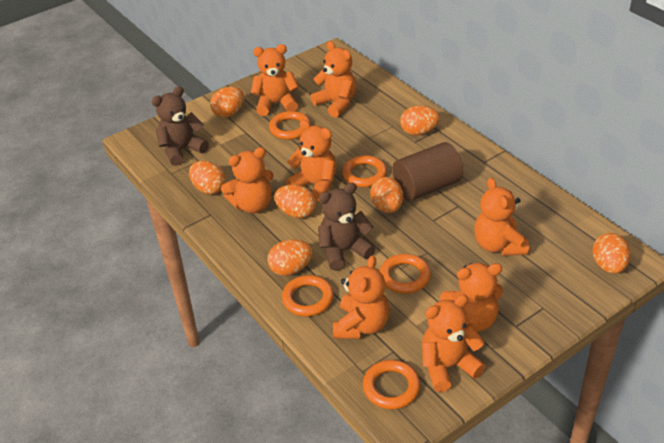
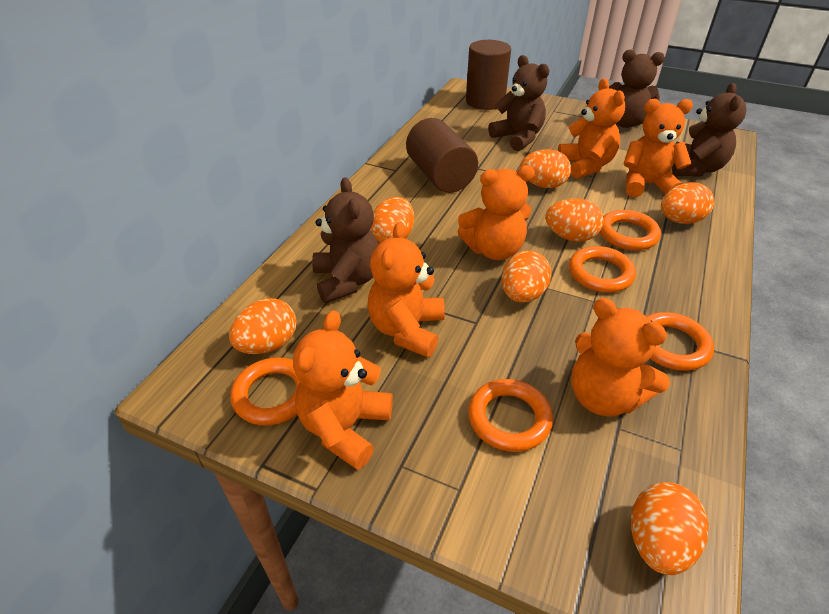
brown cylinder: [393,142,463,201] = 1 -> [406,118,478,193] [466,40,511,110] = 2
brown teddy bear: [152,86,209,166] [318,183,375,271] = 2 -> [312,177,379,303] [488,55,550,151] [609,49,665,128] [672,83,746,176] = 4
orange teddy bear: [221,147,274,213] [251,44,299,116] [286,120,337,203] [311,41,356,118] [333,255,390,339] [422,295,486,392] [440,263,503,332] [474,178,529,256] = 8 -> [293,310,393,470] [367,221,445,357] [457,165,535,260] [558,78,625,179] [571,298,670,416] [623,99,693,197] = 6

